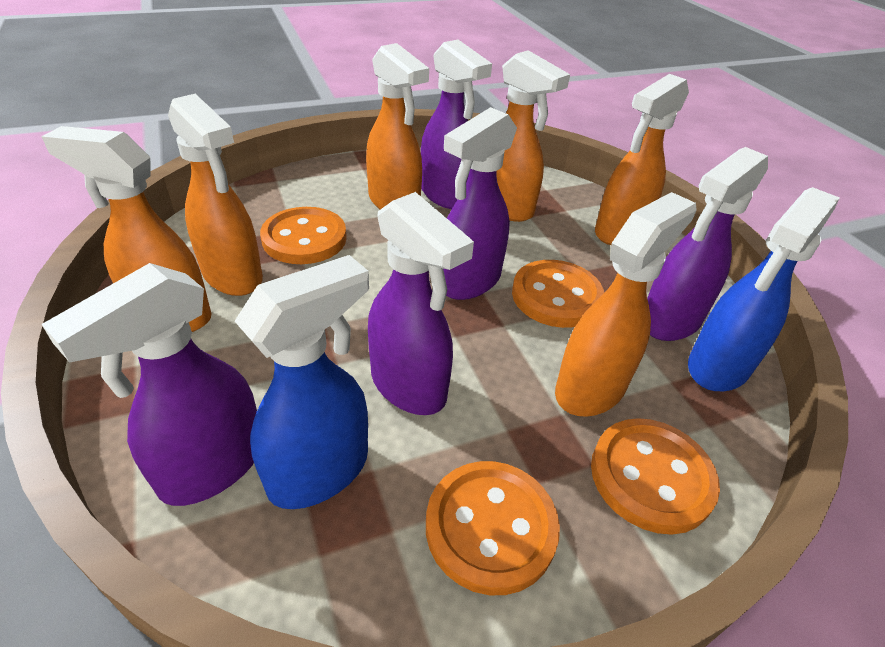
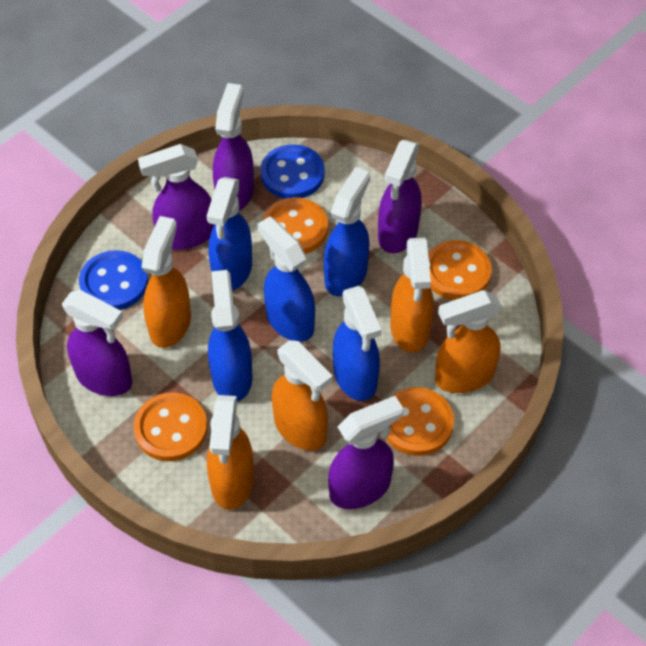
blue button: none = 0 -> [79,250,148,310] [261,144,325,199] = 2
blue spray bottle: [235,255,369,509] [688,187,840,391] = 2 -> [207,177,252,291] [208,270,253,402] [258,217,315,342] [324,167,370,296] [333,286,381,401] = 5
orange spray bottle: [41,126,212,332] [168,94,263,296] [366,43,429,209] [496,50,570,222] [555,192,696,417] [595,74,689,245] = 6 -> [141,216,191,348] [207,395,254,510] [272,340,333,451] [390,238,434,353] [435,290,502,393] = 5

